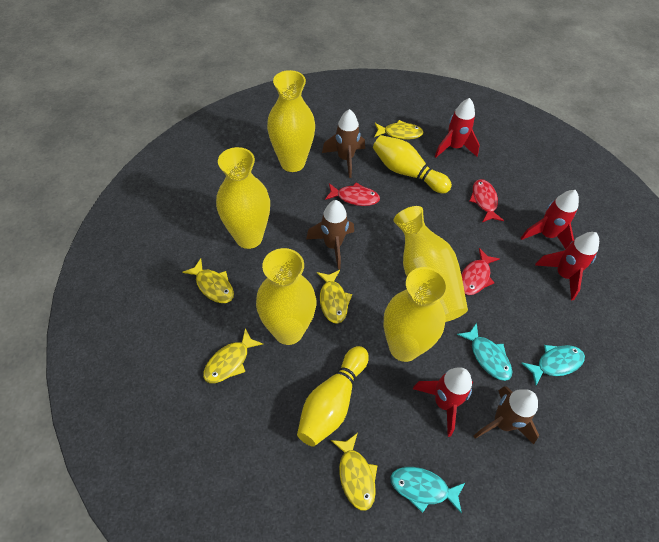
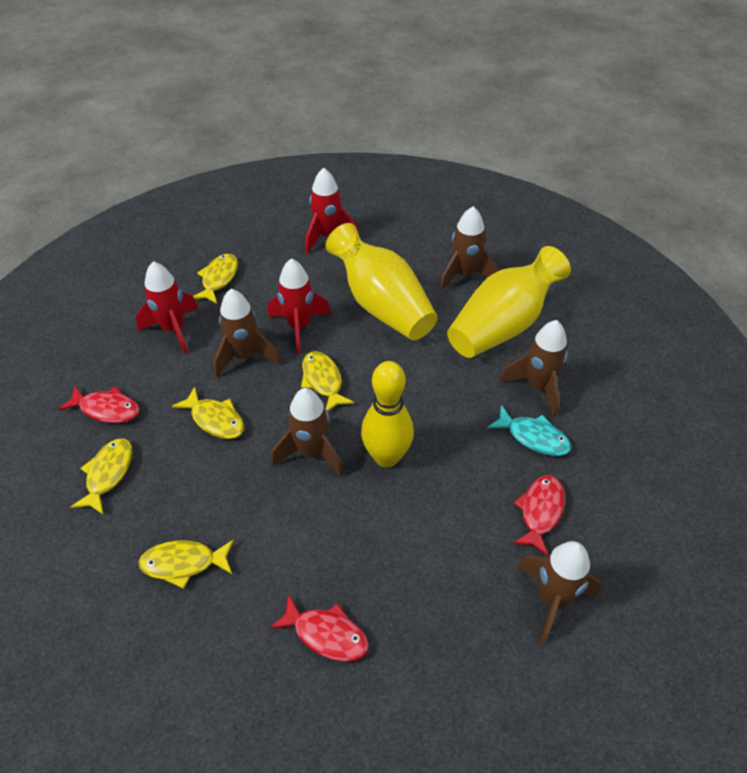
brown rocket: [306,200,354,269] [322,109,365,178] [474,386,539,445] = 3 -> [213,289,281,378] [272,388,344,477] [439,206,498,291] [500,320,568,417] [517,541,601,644] = 5
red rocket: [413,367,473,437] [435,98,480,157] [521,190,579,249] [535,232,599,300] = 4 -> [136,261,198,354] [268,258,331,354] [305,168,359,254] = 3
turquoise fish: [390,467,466,514] [457,323,512,381] [522,345,585,386] = 3 -> [487,405,571,456] = 1
yellow bowling pin: [297,346,369,447] [373,135,452,193] = 2 -> [361,361,414,468] = 1
yellow vase: [216,147,270,249] [256,248,316,345] [267,70,315,172] [384,267,448,362] [394,206,468,322] = 5 -> [325,223,438,340] [447,246,571,358] = 2

